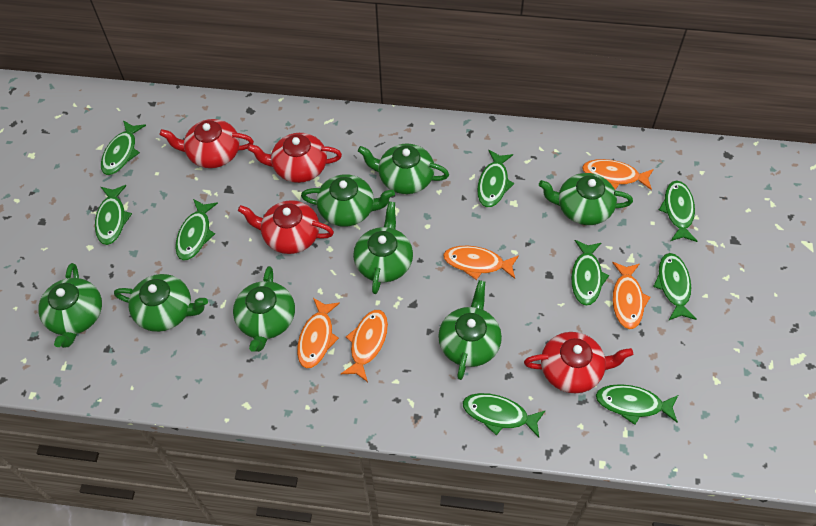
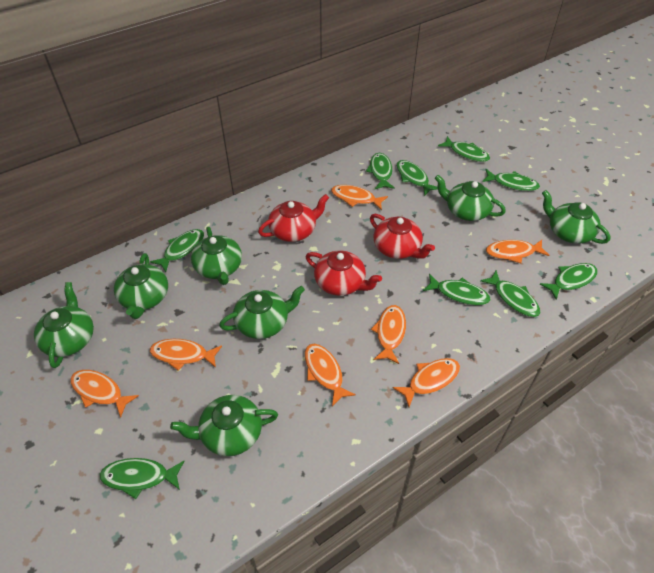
green teapot: [38,263,102,348] [114,274,208,332] [233,266,295,352] [301,174,395,227] [353,202,413,294] [358,143,449,194] [438,280,502,380] [539,173,633,225] = 8 -> [34,282,94,368] [114,253,168,319] [170,395,278,456] [191,227,242,285] [219,286,305,339] [435,175,506,221] [542,190,611,244] = 7
orange fish: [297,298,340,369] [341,310,388,382] [443,246,519,280] [582,159,654,190] [612,262,651,329] = 5 -> [70,370,139,417] [150,339,222,371] [305,344,356,406] [331,185,388,210] [371,305,406,364] [392,358,460,407] [486,240,550,263] = 7
red teapot: [159,119,254,168] [238,200,334,254] [247,133,342,183] [524,332,633,393] = 4 -> [258,194,329,242] [306,250,382,296] [370,214,435,259] = 3

